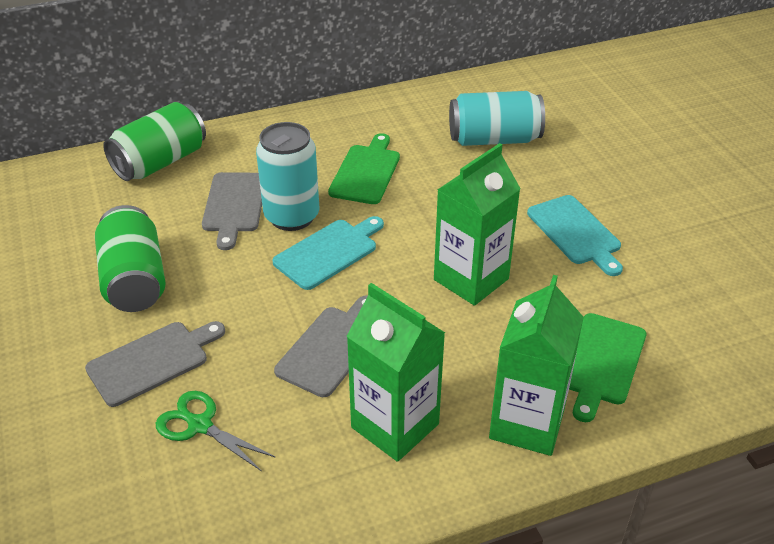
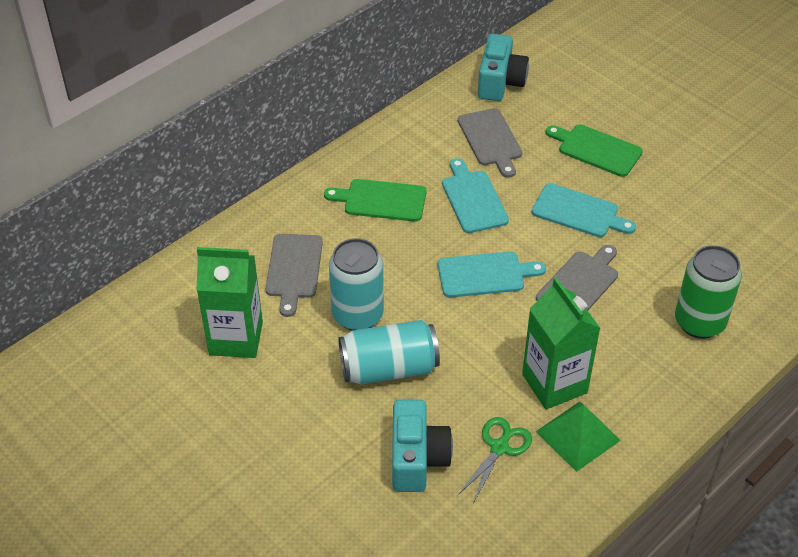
green can: [95,205,166,312] [103,102,206,181] = 2 -> [675,245,742,339] = 1
green carton: [347,283,445,462] [434,143,521,306] [489,275,584,456] = 3 -> [197,247,263,358] [522,277,601,409] = 2
green pyramid: none = 0 -> [536,402,621,472] = 1
turquoise camera: none = 0 -> [392,399,453,492] [478,34,529,101] = 2
turquoise cutting board: [272,216,384,290] [527,195,623,276] = 2 -> [438,251,546,298] [442,158,509,233] [532,183,636,237] = 3

